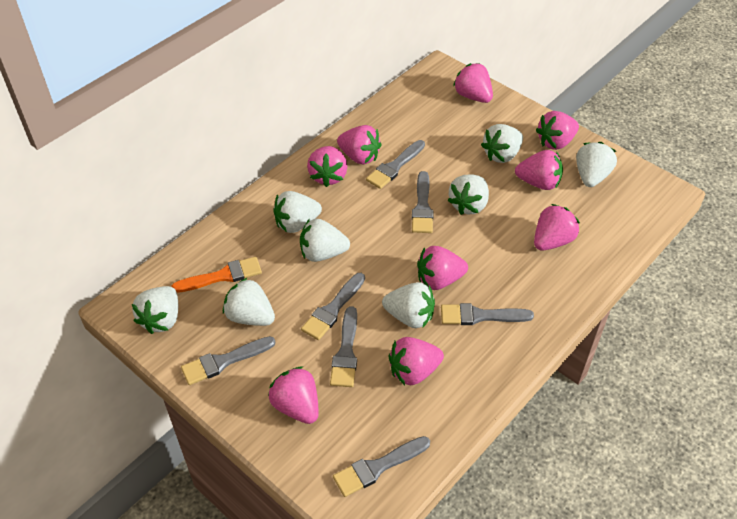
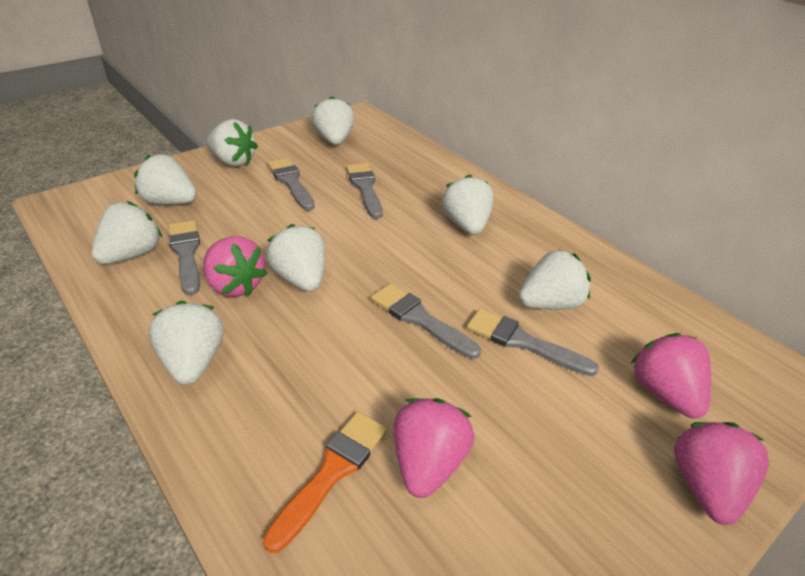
grey brush: [181,336,275,385] [301,273,365,340] [330,306,357,387] [333,436,430,497] [366,140,425,189] [412,171,433,233] [441,303,534,325] = 7 -> [168,220,200,295] [268,158,315,211] [346,163,383,219] [371,283,481,359] [467,308,599,376] = 5
pink strawberry: [268,366,319,424] [307,146,347,187] [337,125,382,165] [389,337,444,385] [417,246,468,290] [453,63,493,103] [515,150,563,190] [534,204,580,250] [536,111,579,150] = 9 -> [203,236,267,297] [393,398,474,498] [631,333,711,419] [674,422,769,525] = 4

